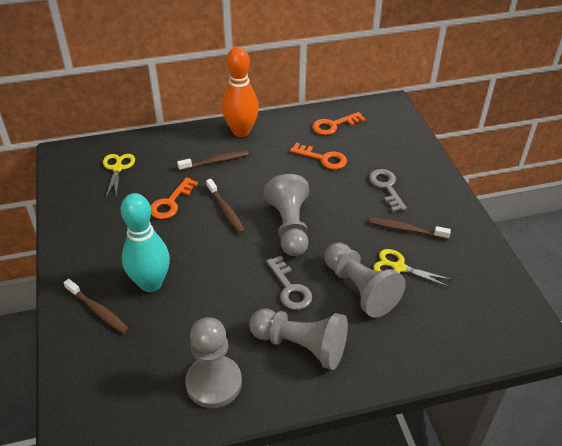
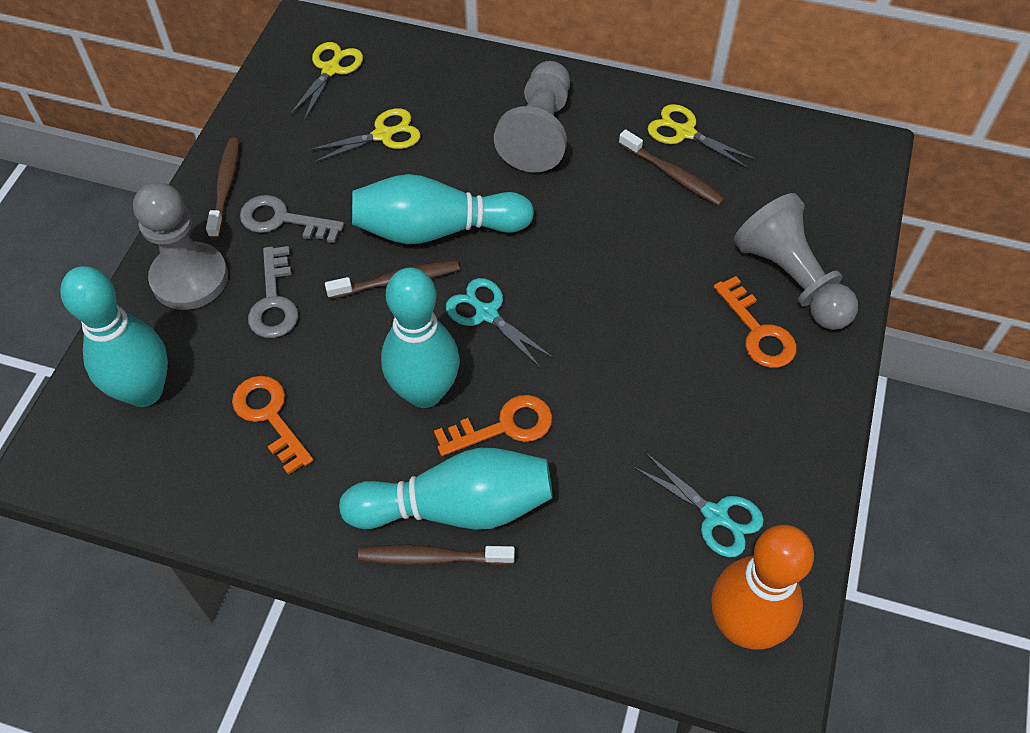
grey pawn: [185,317,242,408] [249,309,348,370] [264,174,309,256] [325,243,406,318] = 4 -> [133,182,228,310] [494,61,570,172] [733,193,858,330] = 3
turquoise bowling pin: [121,193,170,292] = 1 -> [60,266,168,407] [339,448,553,530] [352,174,534,244] [381,268,460,408] = 4
turquoise scissors: none = 0 -> [446,278,554,368] [633,452,764,557] = 2
yellow scissors: [103,154,135,197] [373,249,452,287] = 2 -> [290,42,363,121] [308,108,421,163] [648,104,756,169] = 3

